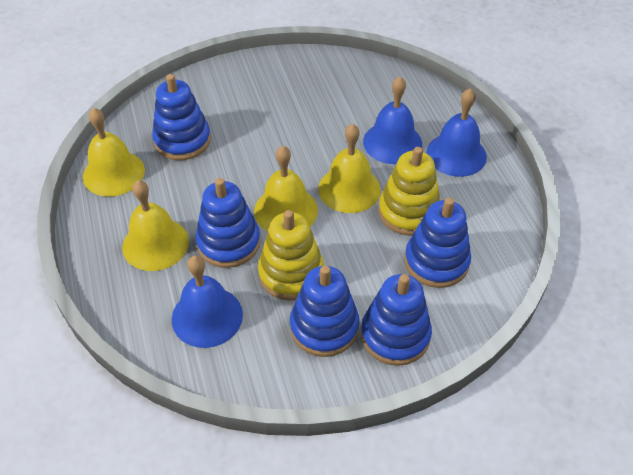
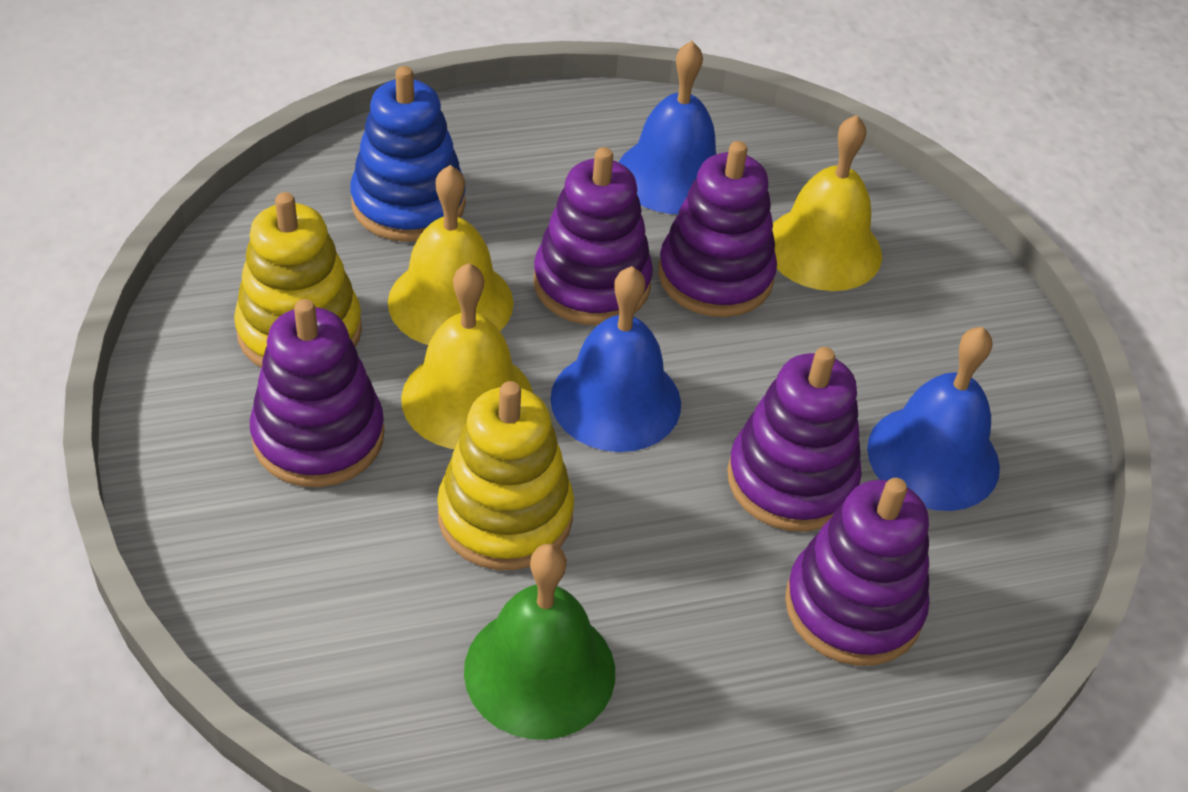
blue stacking toy: [152,74,211,160] [196,178,261,268] [290,265,359,357] [361,274,432,366] [404,198,471,288] = 5 -> [350,66,466,242] = 1
green bell: none = 0 -> [464,544,615,740] = 1
purple stacking toy: none = 0 -> [250,299,385,487] [534,147,653,325] [658,141,777,317] [727,347,862,532] [785,478,930,666] = 5
yellow bell: [83,108,145,197] [122,180,189,271] [254,146,318,231] [318,124,380,213] = 4 -> [388,165,514,345] [401,263,533,449] [772,115,882,291] = 3

